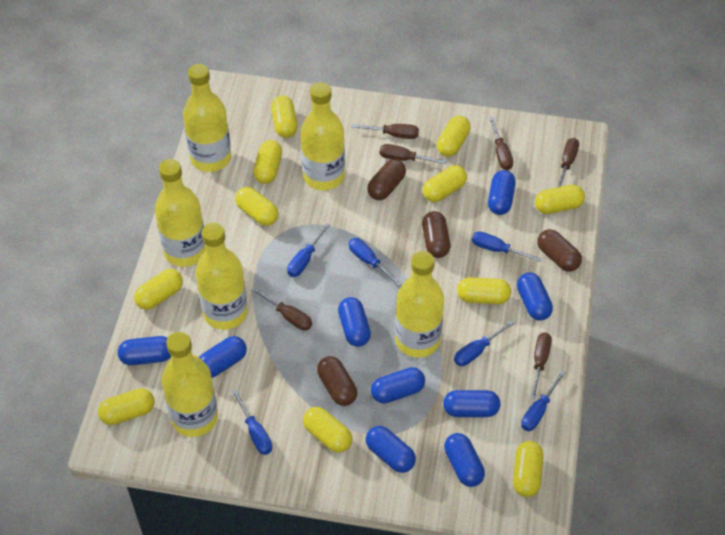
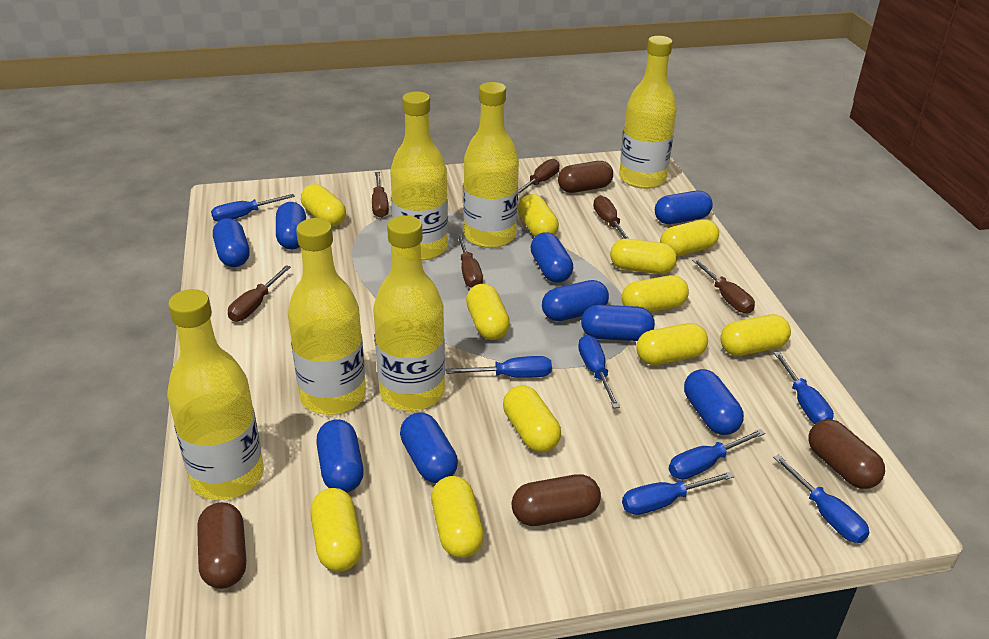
blue screwdriver: [232,390,272,455] [287,223,330,277] [349,238,401,287] [454,320,514,366] [472,231,541,262] [521,370,565,431] = 6 -> [211,194,295,222] [446,356,552,378] [578,335,620,408] [622,471,734,515] [669,429,765,479] [773,454,869,543] [774,352,834,424] = 7

